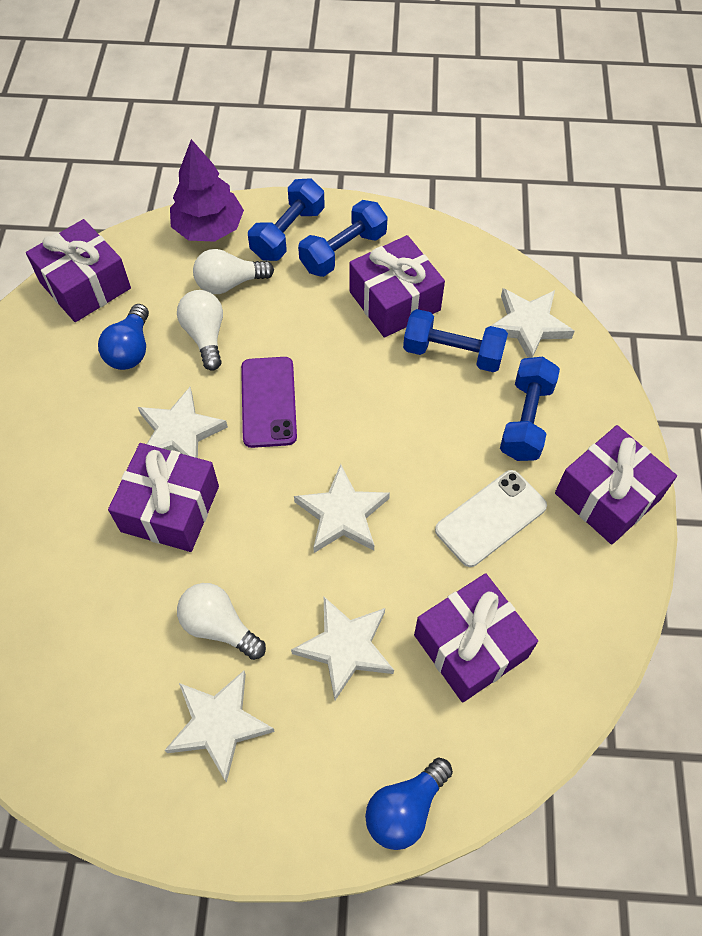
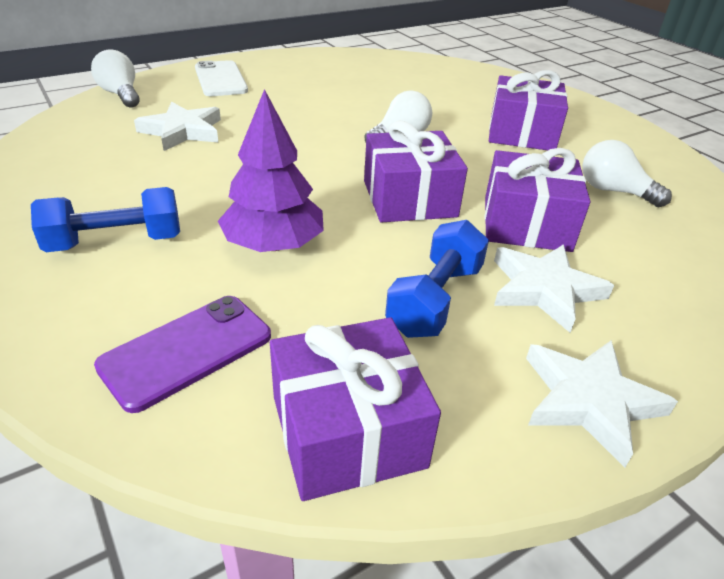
blue dumbbell: [248,178,325,261] [298,200,388,277] [403,309,508,372] [500,357,560,461] = 4 -> [31,187,180,252] [385,220,489,338] = 2
blue light bulb: [98,304,149,370] [365,757,453,850] = 2 -> none = 0
purple gift: [26,219,131,322] [108,443,219,552] [349,235,445,338] [414,573,538,703] [555,425,677,545] = 5 -> [270,317,441,501] [364,120,468,223] [485,148,590,252] [489,70,568,150] = 4
white star: [138,387,228,458] [165,671,275,783] [291,597,394,700] [294,464,390,553] [491,288,575,358] = 5 -> [134,102,221,151] [494,244,614,332] [526,340,678,468] = 3

